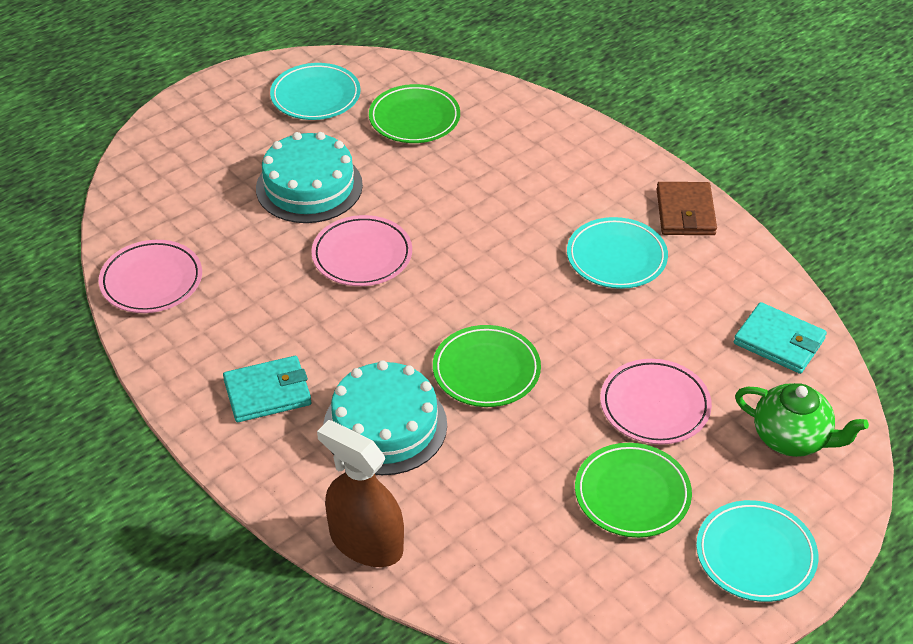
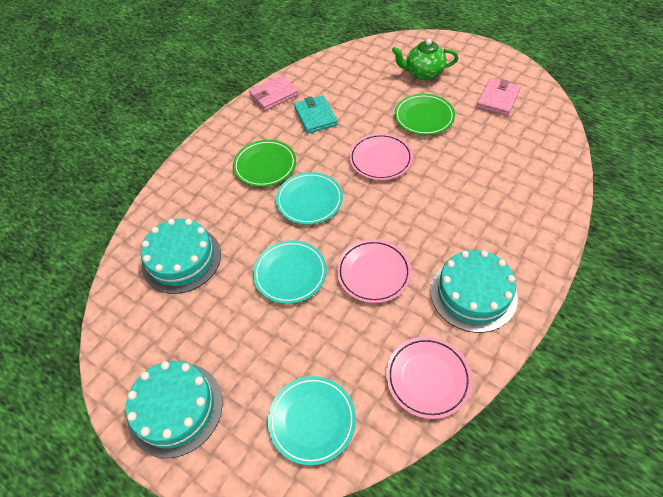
brown spray bottle: [317,420,404,567] = 1 -> none = 0
brown wallet: [657,182,717,235] = 1 -> none = 0
green plate: [369,84,460,143] [433,325,541,407] [575,443,692,538] = 3 -> [233,140,296,187] [394,94,455,135] = 2
pink wallet: none = 0 -> [249,75,298,111] [477,78,521,116] = 2
turquoise cake: [256,132,363,223] [323,360,447,475] = 2 -> [126,361,223,458] [141,219,221,294] [430,250,518,333] = 3
turquoise wallet: [223,356,312,422] [734,302,827,374] = 2 -> [294,95,338,134] = 1

